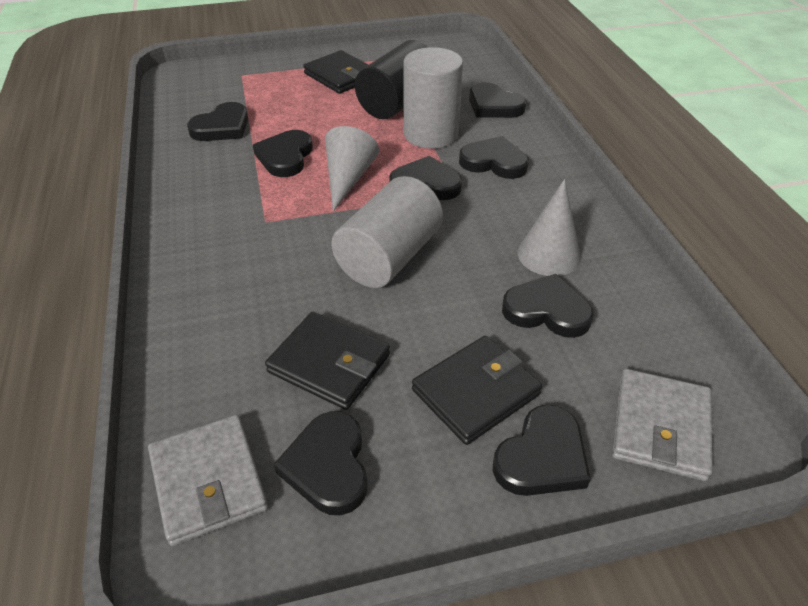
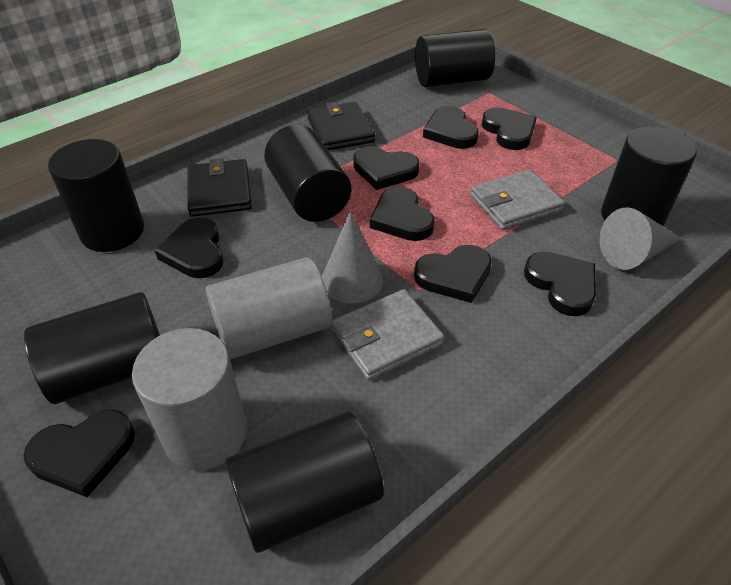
black cylinder: [355,40,429,119] = 1 -> [24,292,160,404] [48,139,144,252] [225,412,384,553] [264,125,351,222] [415,29,495,87] [601,126,697,226] = 6
black wallet: [265,312,390,410] [303,50,369,94] [412,336,542,445] = 3 -> [187,158,252,217] [307,102,375,151] = 2

